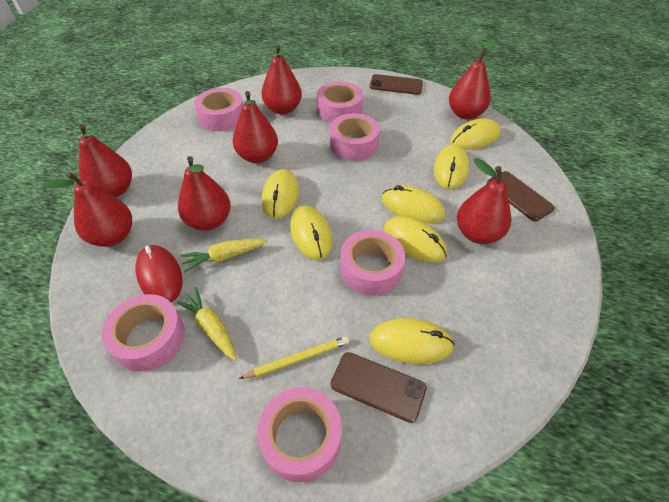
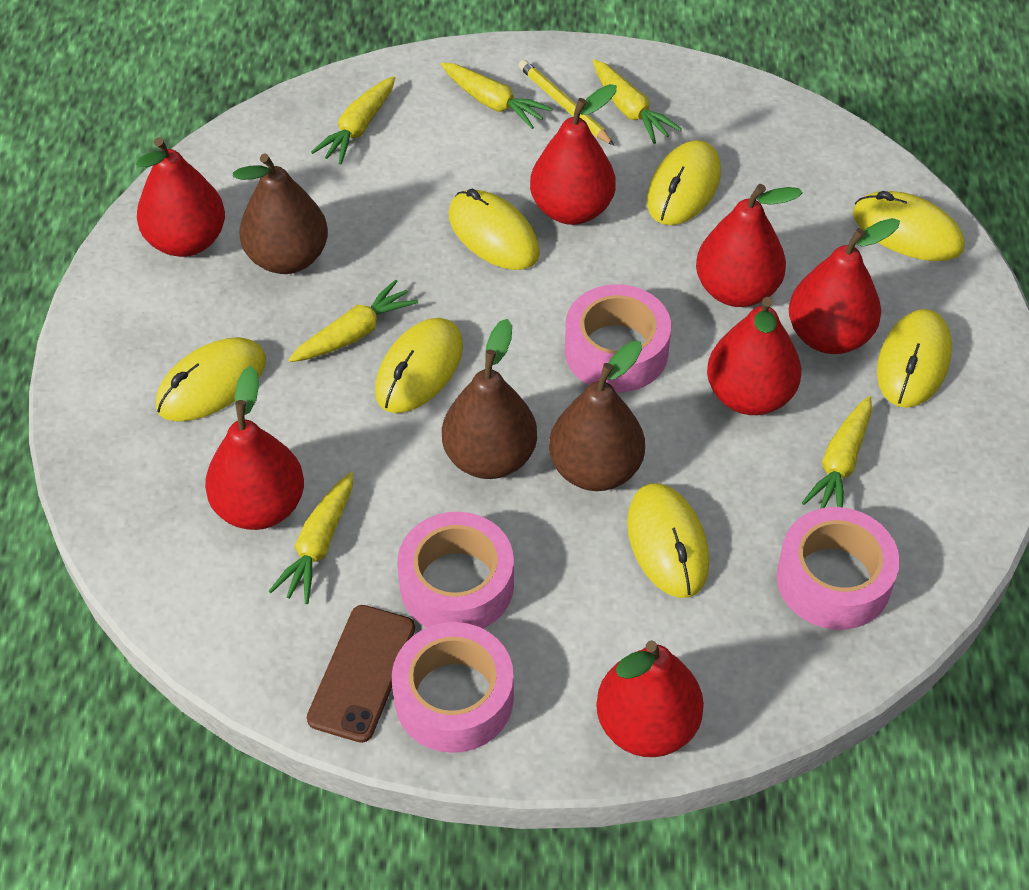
brown pear: none = 0 -> [233,153,328,274] [442,319,537,479] [549,341,645,491] = 3
brown phone: [331,352,427,423] [370,74,423,95] [486,171,555,221] = 3 -> [307,605,415,743] = 1
pink tape: [102,294,185,372] [194,88,243,131] [257,387,342,482] [317,81,363,123] [330,113,380,161] [340,230,405,296] = 6 -> [392,622,514,753] [397,512,514,629] [565,284,671,392] [777,507,900,630] = 4
red mouse: [135,245,183,302] = 1 -> none = 0
yellow carrot: [174,287,237,360] [180,239,267,272] = 2 -> [269,472,353,604] [288,280,418,362] [311,76,396,164] [441,62,553,129] [593,59,682,144] [802,396,872,509] = 6

